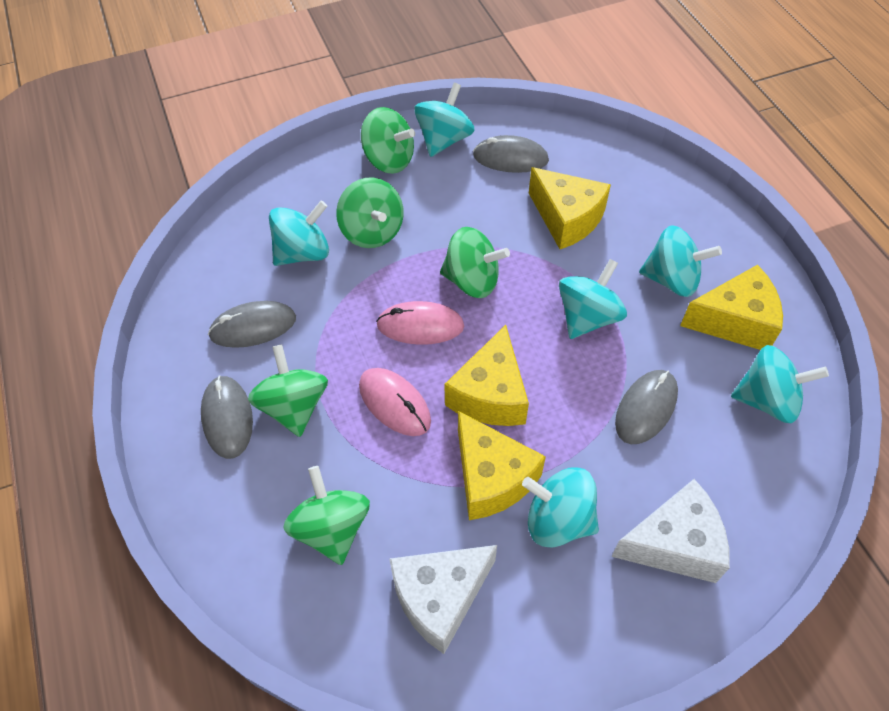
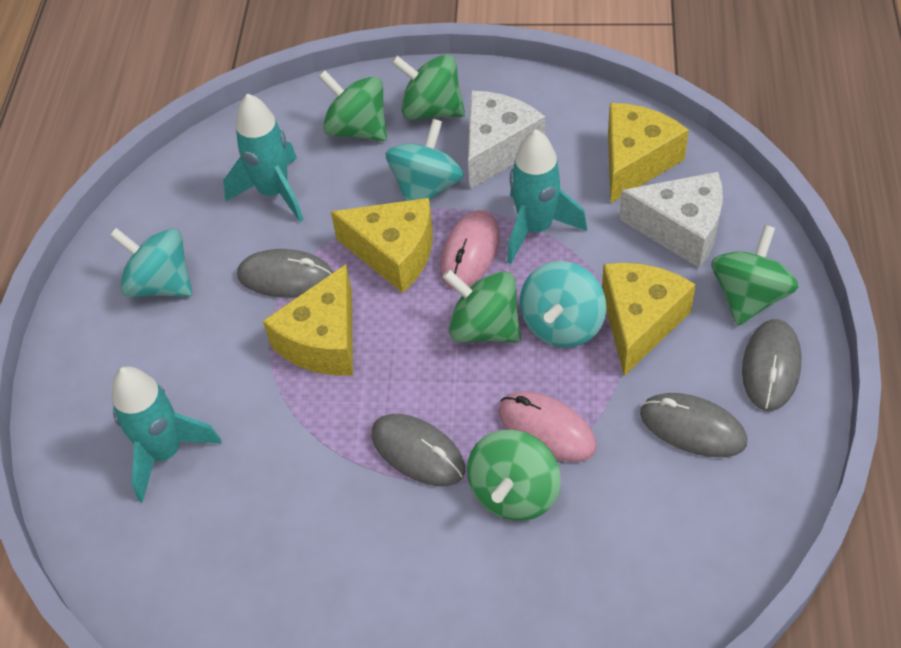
turquoise rocket: none = 0 -> [112,366,222,502] [223,93,304,222] [507,129,587,264] = 3
turquoise spinning top: [269,201,329,266] [414,83,475,157] [522,467,599,548] [559,259,627,339] [639,225,722,297] [731,345,829,423] = 6 -> [109,228,192,297] [385,119,464,201] [520,261,606,347] = 3

